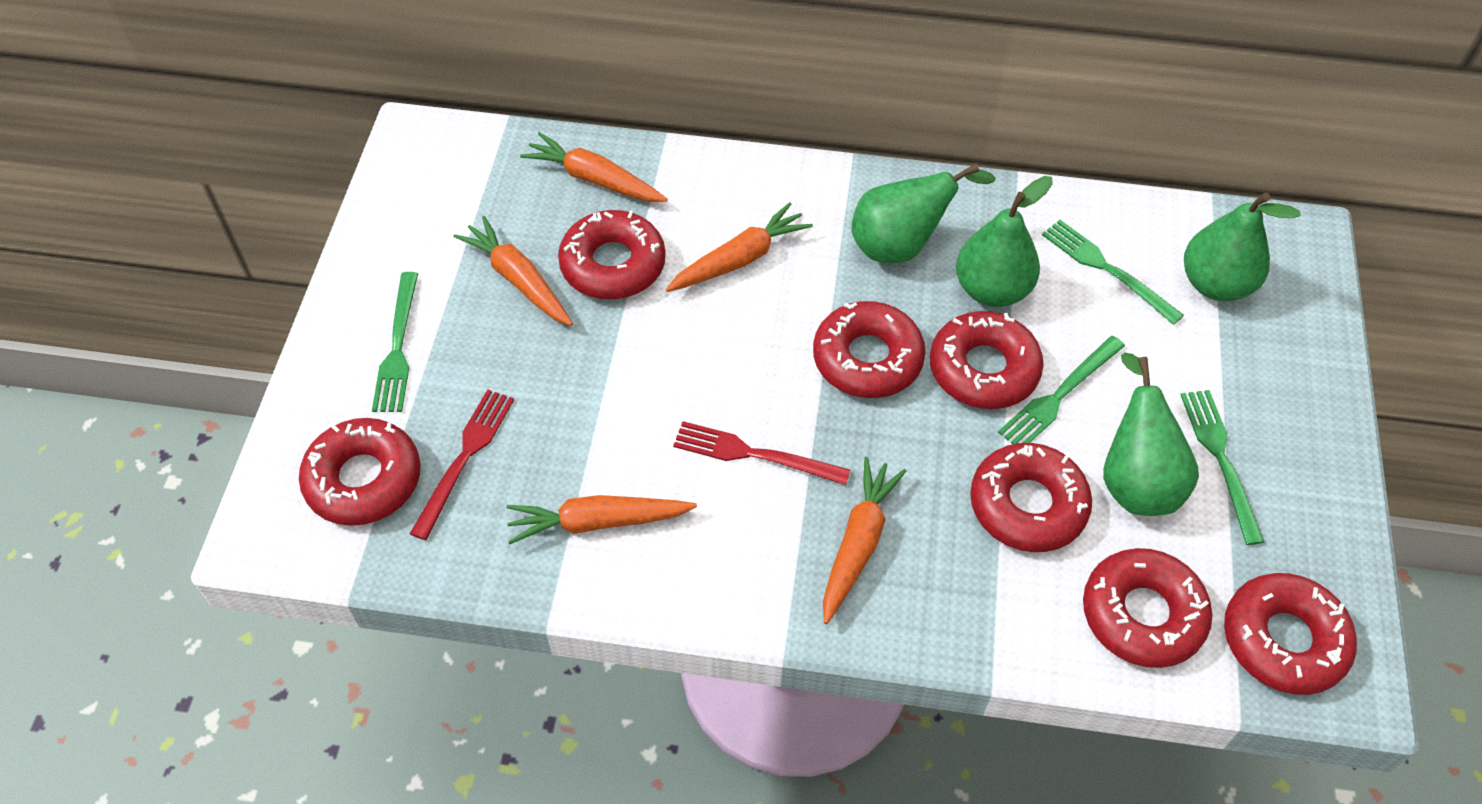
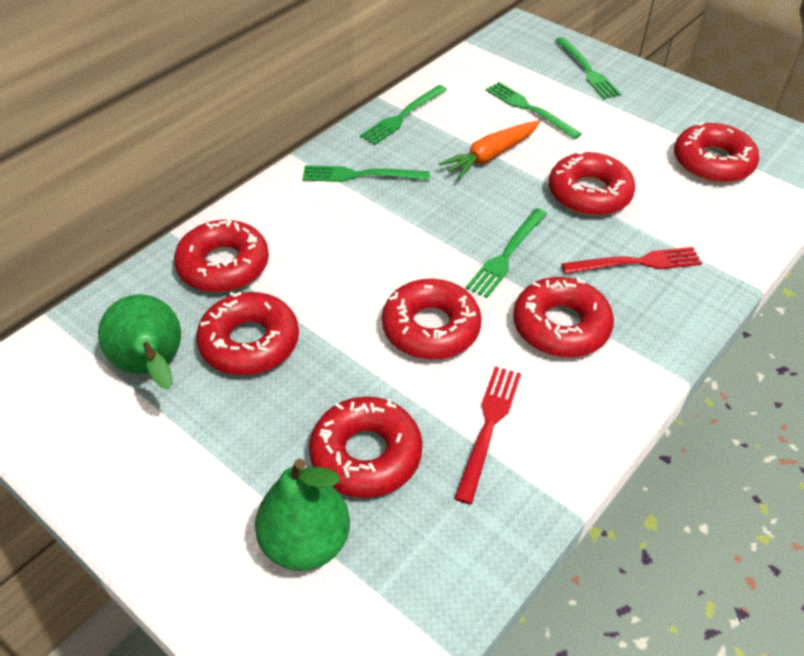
green fork: [372,272,418,412] [998,336,1125,444] [1042,220,1184,325] [1181,390,1264,545] = 4 -> [302,165,430,182] [360,85,447,145] [466,208,547,298] [486,82,582,139] [555,37,621,99] = 5
green pear: [851,164,996,263] [956,176,1053,307] [1104,353,1199,516] [1184,192,1301,301] = 4 -> [98,294,181,389] [255,459,350,571] = 2
orange carrot: [454,216,573,326] [506,495,697,544] [520,132,668,202] [666,202,813,292] [823,457,906,624] = 5 -> [439,121,540,179] = 1

